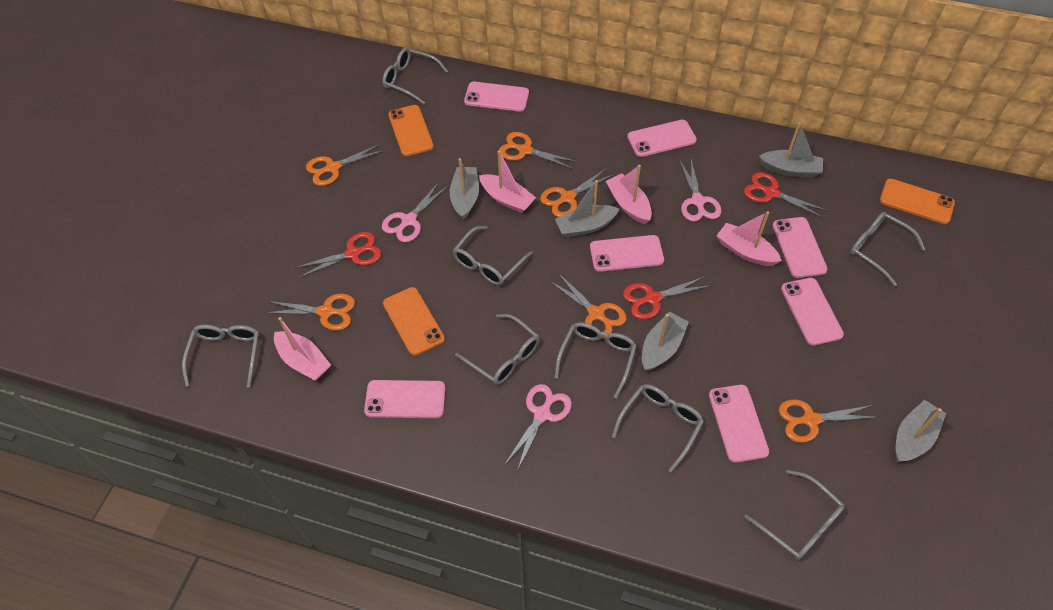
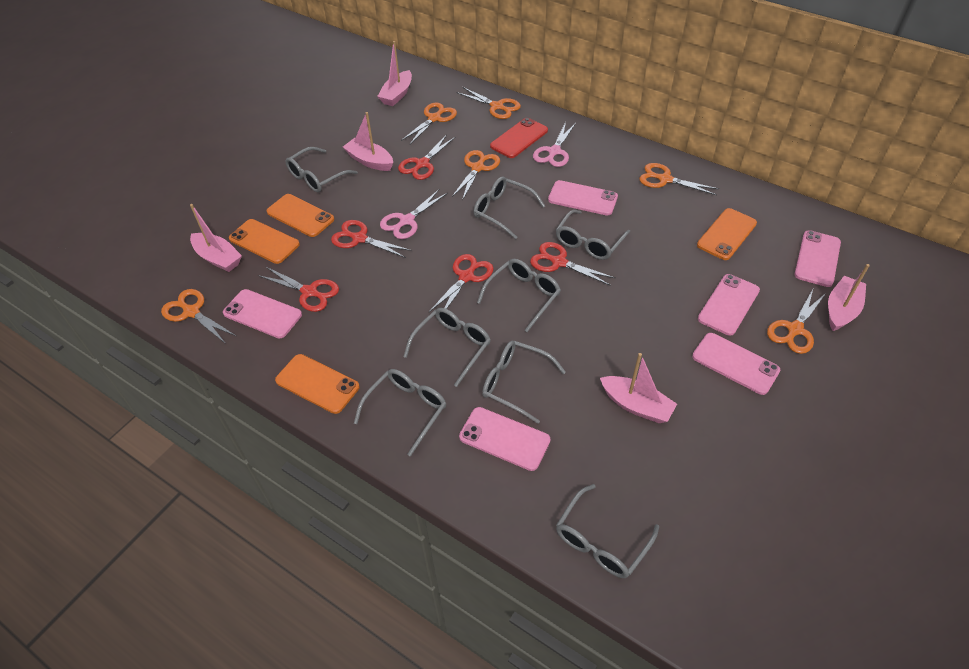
grey boat: [450,158,479,220] [555,180,619,238] [642,312,689,371] [759,122,823,177] [896,400,946,462] = 5 -> none = 0
orange phone: [383,287,445,356] [388,105,434,156] [880,179,955,224] = 3 -> [229,219,300,264] [267,194,334,237] [275,354,360,414] [697,208,757,260] = 4
pink boat: [274,317,331,380] [479,151,536,213] [606,165,652,224] [716,211,782,266] = 4 -> [190,204,242,272] [343,112,393,171] [377,41,412,106] [600,353,677,423] [828,264,870,331] = 5
pink phone: [364,380,445,418] [464,82,529,112] [590,235,664,272] [627,120,697,157] [709,385,769,463] [773,217,828,278] [781,278,844,346] = 7 -> [223,289,302,339] [459,407,550,471] [548,180,618,216] [692,333,780,395] [698,274,760,336] [794,230,841,287] = 6
pink scissors: [382,182,448,242] [505,384,572,471] [680,160,722,221] = 3 -> [380,190,448,239] [533,122,576,167] = 2
red phone: none = 0 -> [490,118,548,158] = 1
red scissors: [295,232,381,278] [623,277,711,320] [744,172,827,218] = 3 -> [258,266,339,312] [331,220,412,258] [398,134,455,180] [429,254,494,312] [530,242,615,286] = 5

